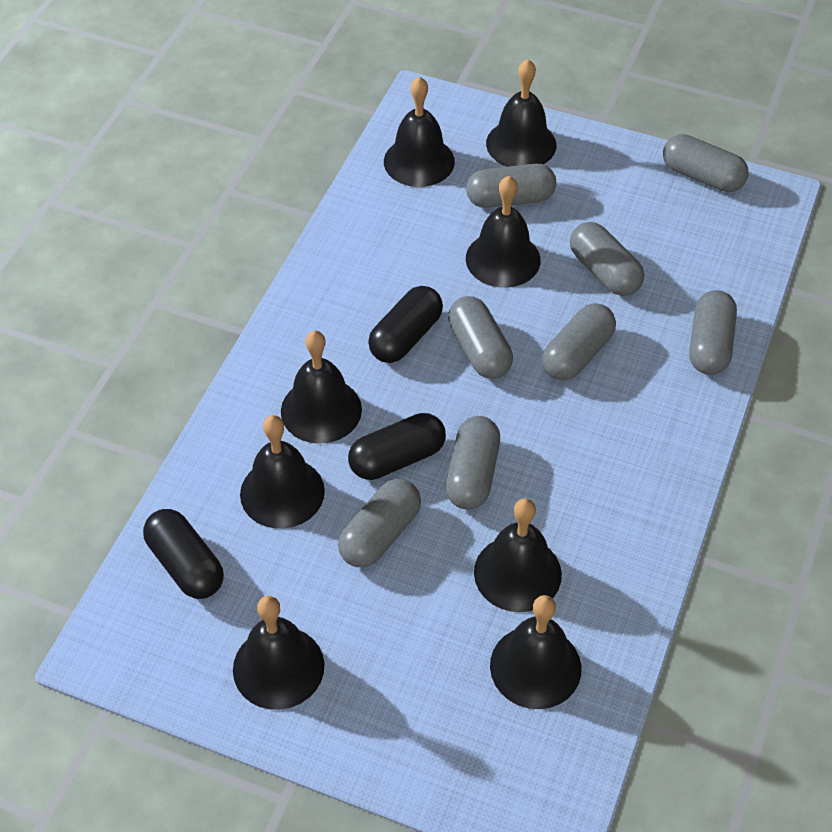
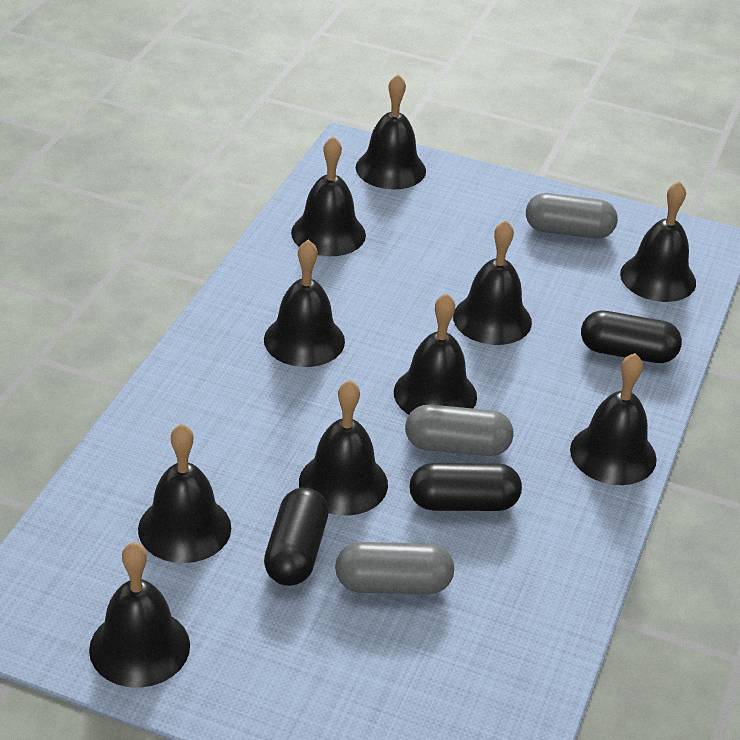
black bell: [233,596,324,710] [240,415,325,529] [281,331,362,444] [384,76,455,187] [466,176,541,288] [474,498,562,612] [486,59,556,167] [490,595,581,709] = 8 -> [89,542,190,688] [138,424,231,563] [264,240,345,367] [291,136,366,256] [299,380,388,516] [356,74,426,190] [394,293,477,415] [453,220,532,345] [570,353,657,485] [620,181,696,302] = 10
grey capsule: [338,479,421,567] [445,416,500,510] [448,296,513,379] [466,164,556,208] [542,303,616,381] [570,222,644,296] [663,134,748,192] [689,290,737,375] = 8 -> [335,542,454,594] [405,405,514,456] [526,193,618,239] = 3

